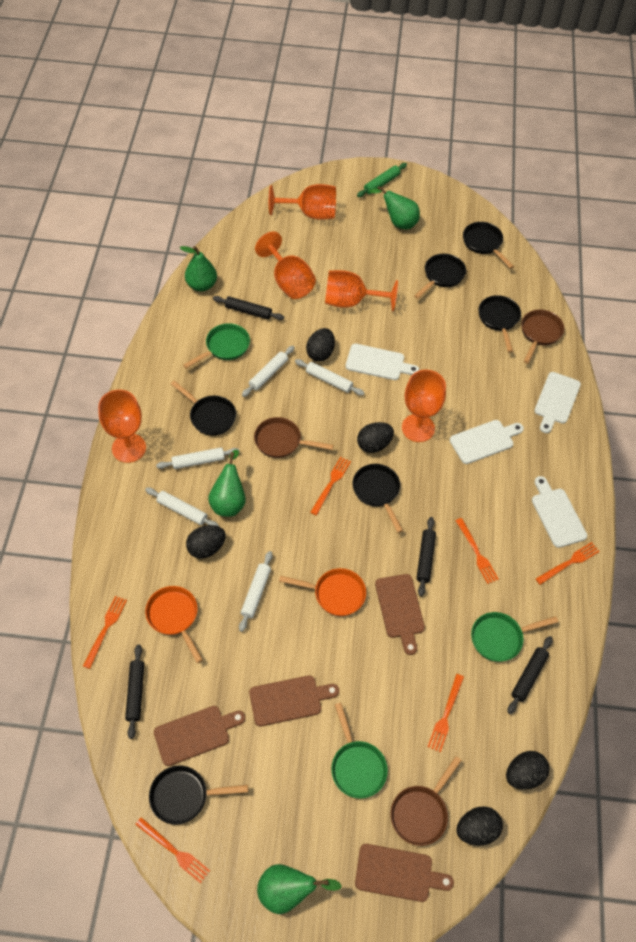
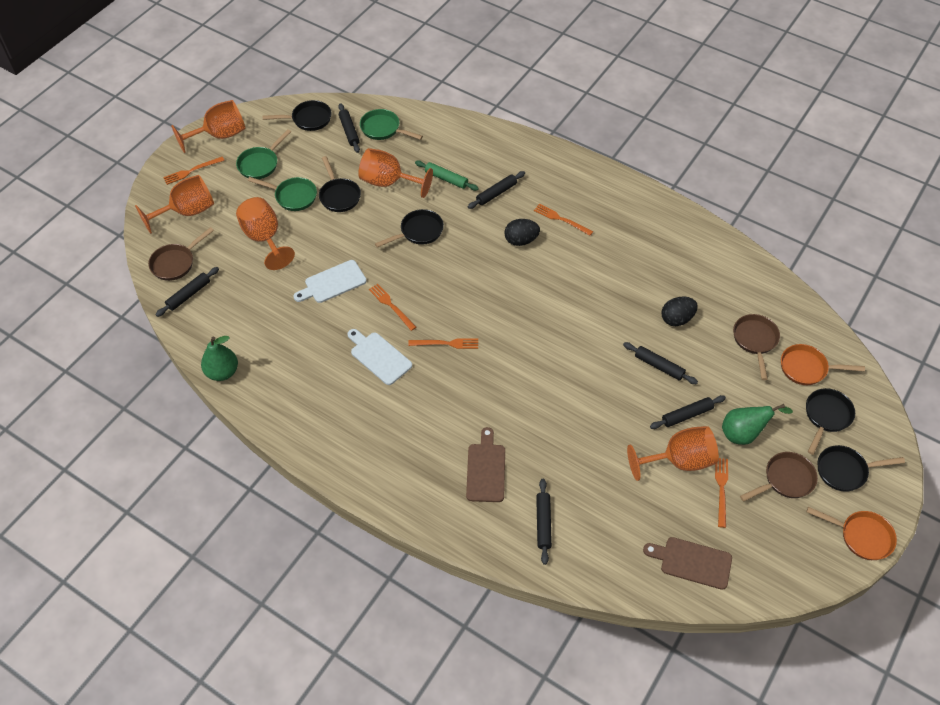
black egg: [186,525,226,558] [306,328,335,361] [357,422,394,453] [456,806,503,846] [506,751,549,790] = 5 -> [505,219,540,246] [661,297,698,326] = 2
black pan: [149,766,248,825] [171,380,236,436] [352,464,403,533] [414,254,466,299] [463,222,514,269] [478,295,521,353] = 6 -> [262,100,331,131] [319,156,361,212] [375,209,444,248] [806,388,855,455] [817,445,905,492] = 5
black rolling pin: [125,645,145,739] [213,296,284,320] [417,517,436,597] [508,636,553,714] = 4 -> [156,267,219,317] [338,103,360,153] [468,171,525,209] [536,479,552,565] [623,342,698,384] [650,395,726,429] = 6
brown cutting board: [154,706,245,766] [249,675,339,727] [355,844,454,902] [375,574,425,655] = 4 -> [466,427,505,502] [643,537,732,590] = 2
green pear: [180,246,217,291] [208,450,246,517] [257,864,342,914] [369,186,420,229] = 4 -> [201,336,238,381] [722,404,793,445] = 2
orange fork: [83,596,127,669] [135,817,210,883] [310,457,351,515] [428,674,464,753] [456,518,499,584] [536,542,600,585] = 6 -> [163,157,224,185] [369,284,416,331] [408,338,478,349] [534,204,593,236] [715,458,728,528] = 5
white cutting board: [345,344,419,380] [450,420,524,464] [532,476,587,548] [534,372,581,433] = 4 -> [293,260,367,303] [347,329,412,385] = 2
white rolling pin: [145,487,219,526] [156,447,239,469] [239,551,273,632] [242,346,295,397] [295,359,365,396] = 5 -> none = 0

